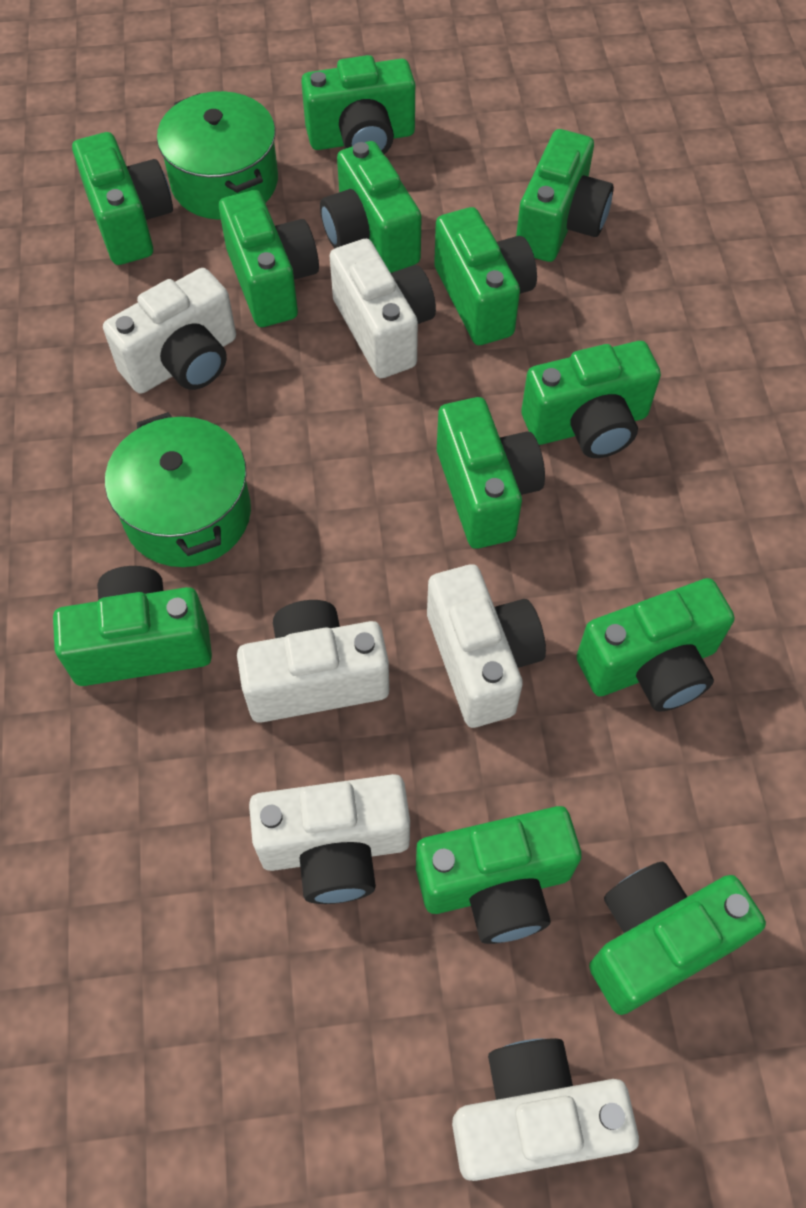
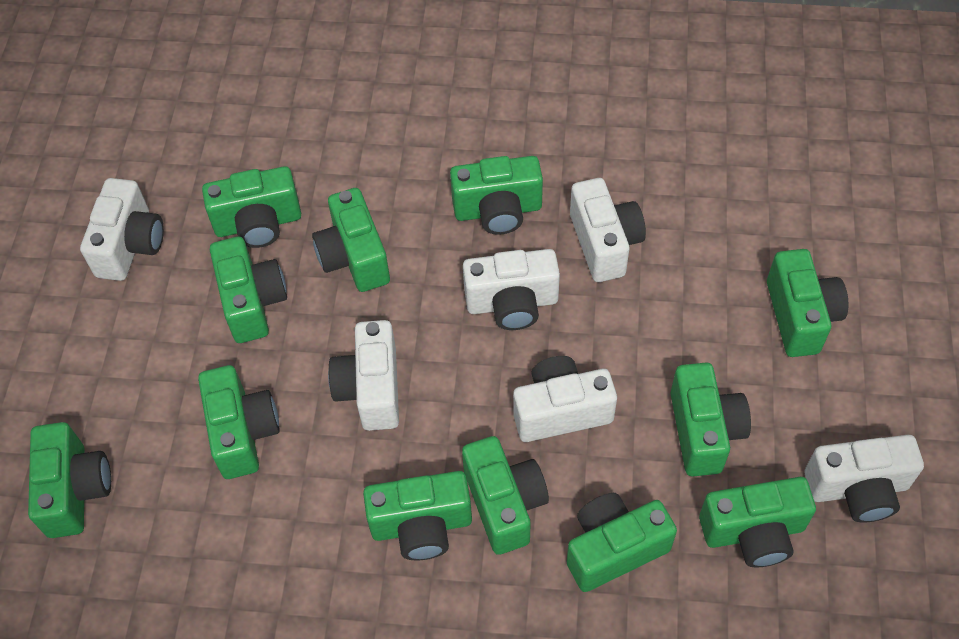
green pot: [105,412,251,567] [157,91,278,220] = 2 -> none = 0

